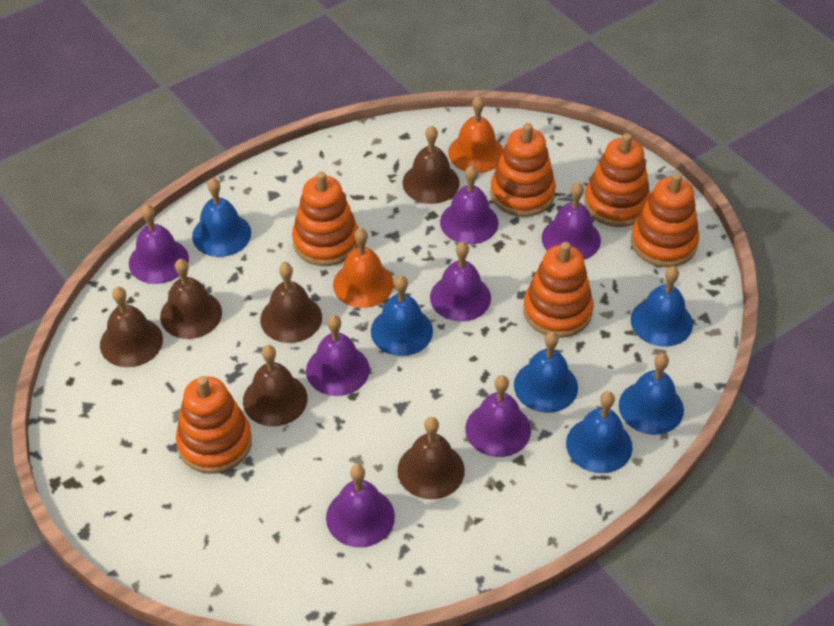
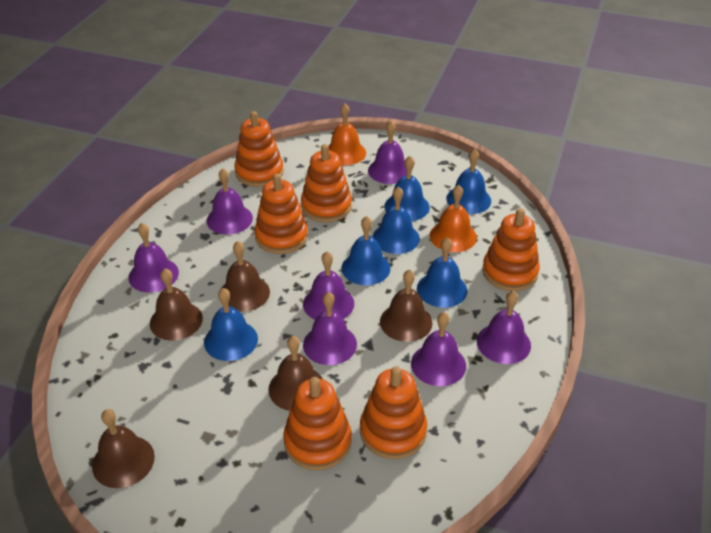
brown bell: [100,287,163,367] [160,259,222,339] [243,345,308,426] [260,263,322,343] [397,417,465,499] [402,126,460,204] = 6 -> [92,409,155,488] [150,268,203,341] [221,241,270,312] [268,336,323,411] [380,270,432,342] = 5

